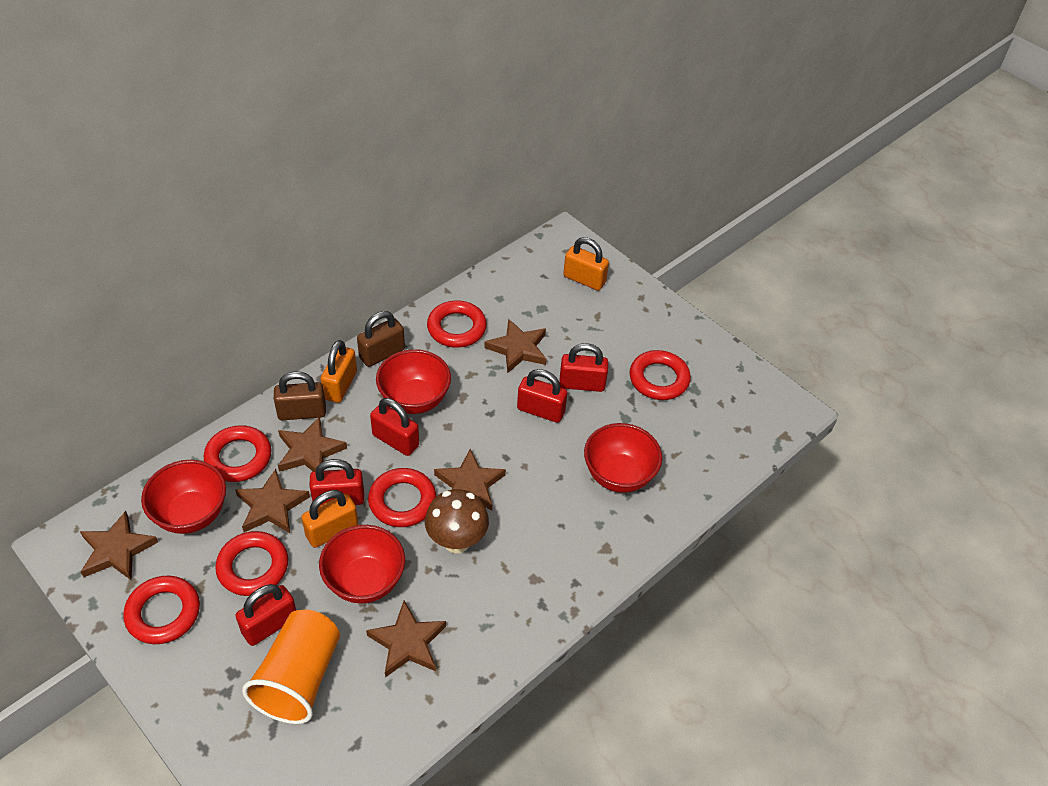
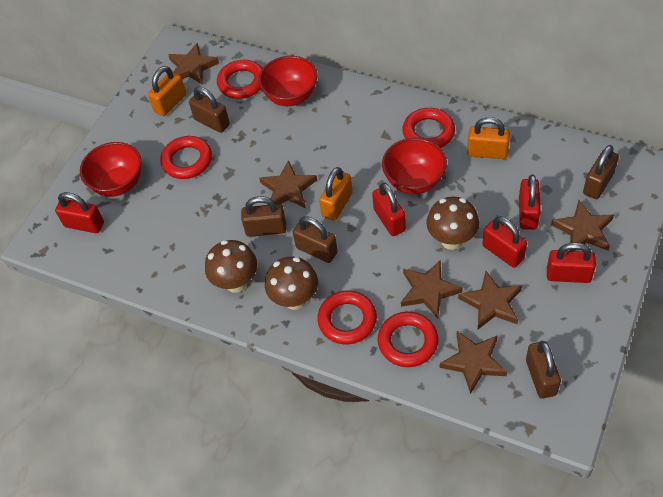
brown mushroom: [425,489,489,554] = 1 -> [205,240,257,293] [265,257,318,310] [426,196,479,250] = 3
brown padlock: [274,371,326,420] [357,311,405,367] = 2 -> [189,86,230,133] [241,196,286,237] [293,216,338,263] [526,341,561,399] [583,145,619,199] = 5
orange cup: [242,609,340,724] = 1 -> none = 0
red bowl: [141,460,226,534] [319,525,405,604] [376,349,451,414] [584,423,662,493] = 4 -> [80,142,142,197] [258,56,318,106] [382,138,447,194] = 3
red ring: [123,576,200,644] [204,425,271,482] [215,531,288,596] [368,468,436,527] [427,301,487,348] [630,350,691,400] = 6 -> [160,136,212,179] [217,60,262,99] [317,291,377,344] [378,312,438,367] [402,108,455,148] = 5

